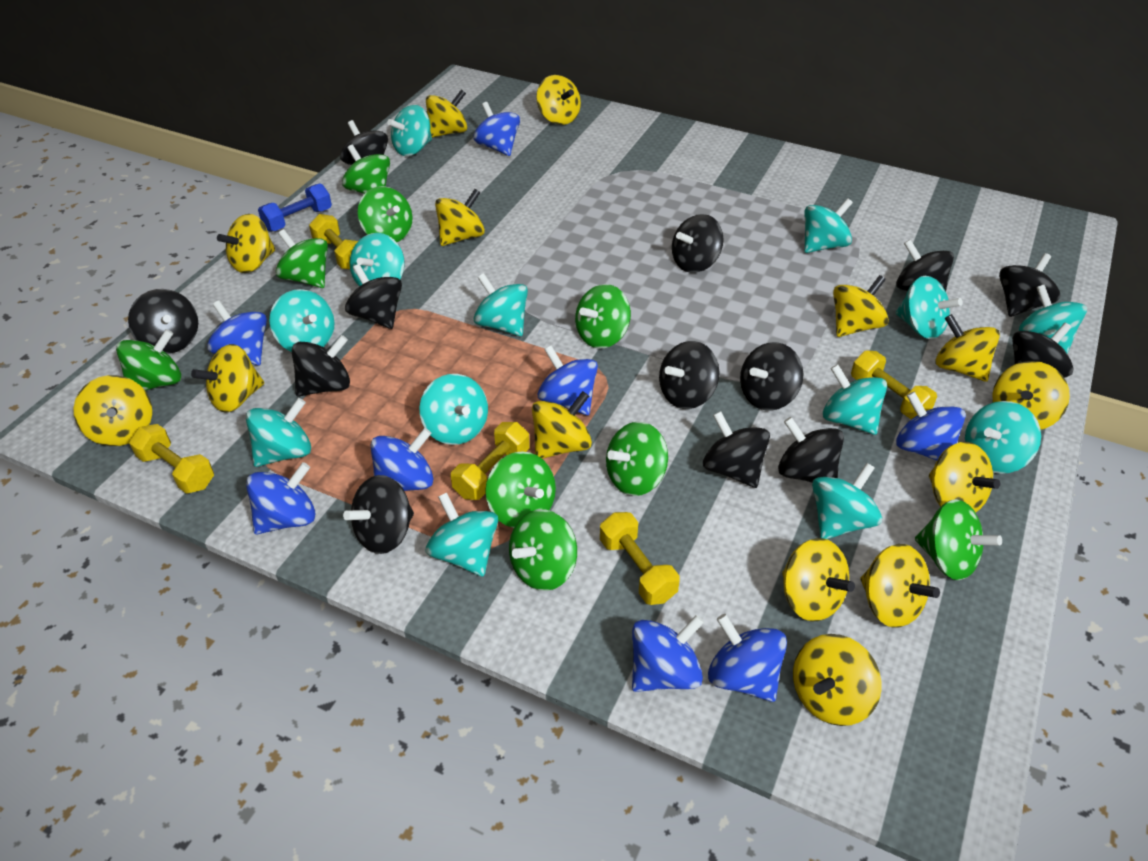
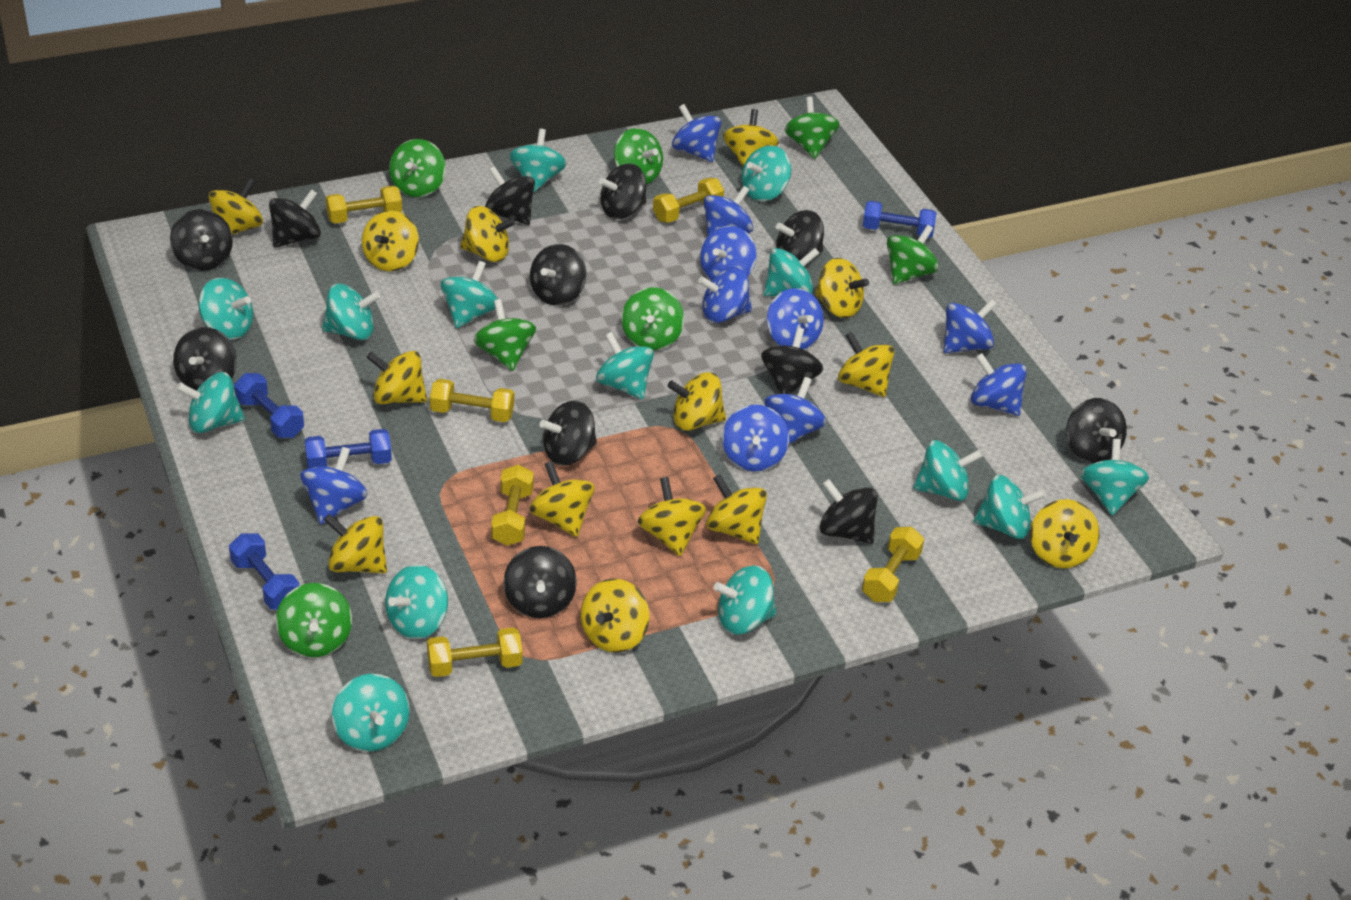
black spinning top: [128,289,198,354] [292,335,350,396] [340,120,388,165] [343,475,414,554] [345,264,402,329] [659,341,720,409] [672,214,724,273] [703,411,770,488] [740,342,804,411] [778,417,844,483] [896,239,954,291] [999,253,1060,317] [1012,323,1073,378] = 13 -> [170,209,233,271] [173,327,237,391] [269,189,321,248] [485,166,535,225] [503,546,577,618] [530,244,586,306] [540,400,597,466] [599,163,646,219] [761,327,823,394] [776,210,824,261] [820,479,878,544] [1066,398,1127,463] = 12
blue dumbbell: [258,184,332,232] = 1 -> [229,533,299,610] [234,373,304,438] [305,429,392,468] [863,201,936,238] = 4
blue spinning top: [207,300,267,365] [246,462,315,534] [371,428,434,491] [473,102,520,156] [537,346,598,415] [632,615,704,692] [708,614,787,702] [896,392,966,461] = 8 -> [300,447,368,524] [672,104,721,162] [698,267,752,323] [700,226,757,281] [703,186,753,236] [722,405,789,471] [764,377,826,445] [767,288,824,349] [944,299,997,353] [971,353,1027,416] = 10
green spinning top: [116,329,181,391] [276,229,328,288] [342,145,390,194] [358,186,413,242] [485,451,556,528] [509,509,577,591] [575,284,631,348] [606,422,668,496] [915,499,1002,580] = 9 -> [276,583,352,657] [389,139,446,197] [473,299,536,371] [614,128,663,184] [622,287,684,350] [784,97,839,159] [887,225,939,284] = 7
turquoise spinning top: [246,398,311,467] [270,289,334,352] [350,233,405,287] [387,105,432,156] [420,374,488,445] [426,492,498,577] [474,273,528,336] [804,198,853,253] [812,463,882,539] [823,364,887,435] [896,276,963,339] [965,401,1041,474] [1019,285,1087,354] = 13 -> [176,372,245,433] [199,278,253,340] [322,284,380,340] [332,674,410,751] [385,565,448,639] [441,261,498,328] [510,129,566,193] [596,332,654,399] [714,565,776,634] [742,145,791,201] [764,248,819,296] [913,440,982,501] [974,475,1046,539] [1080,439,1149,515] = 14
yellow dumbbell: [129,424,214,494] [309,214,358,269] [451,422,530,500] [600,512,680,605] [851,351,937,419] = 5 -> [326,186,402,224] [427,627,523,677] [430,379,514,422] [491,464,534,546] [653,178,724,223] [862,527,924,602] = 6

